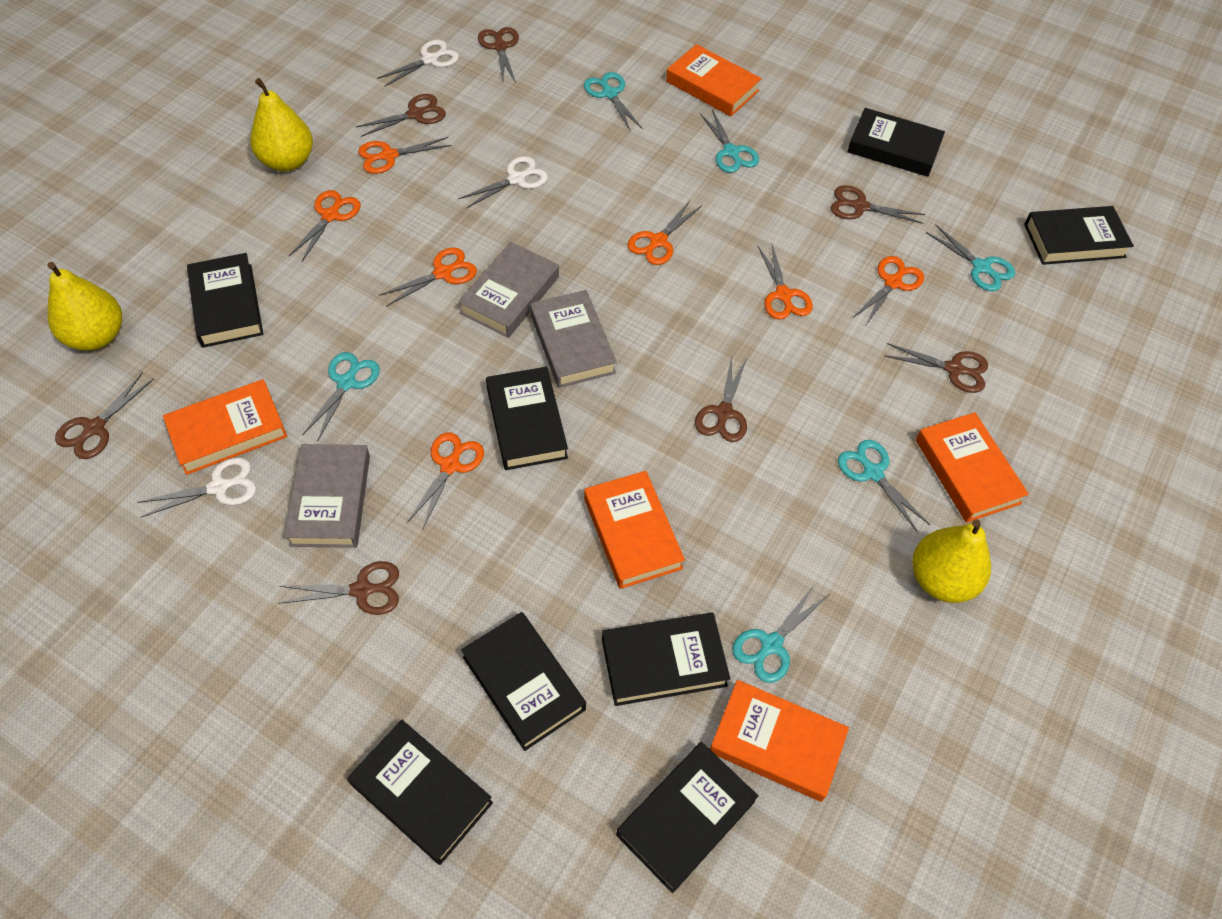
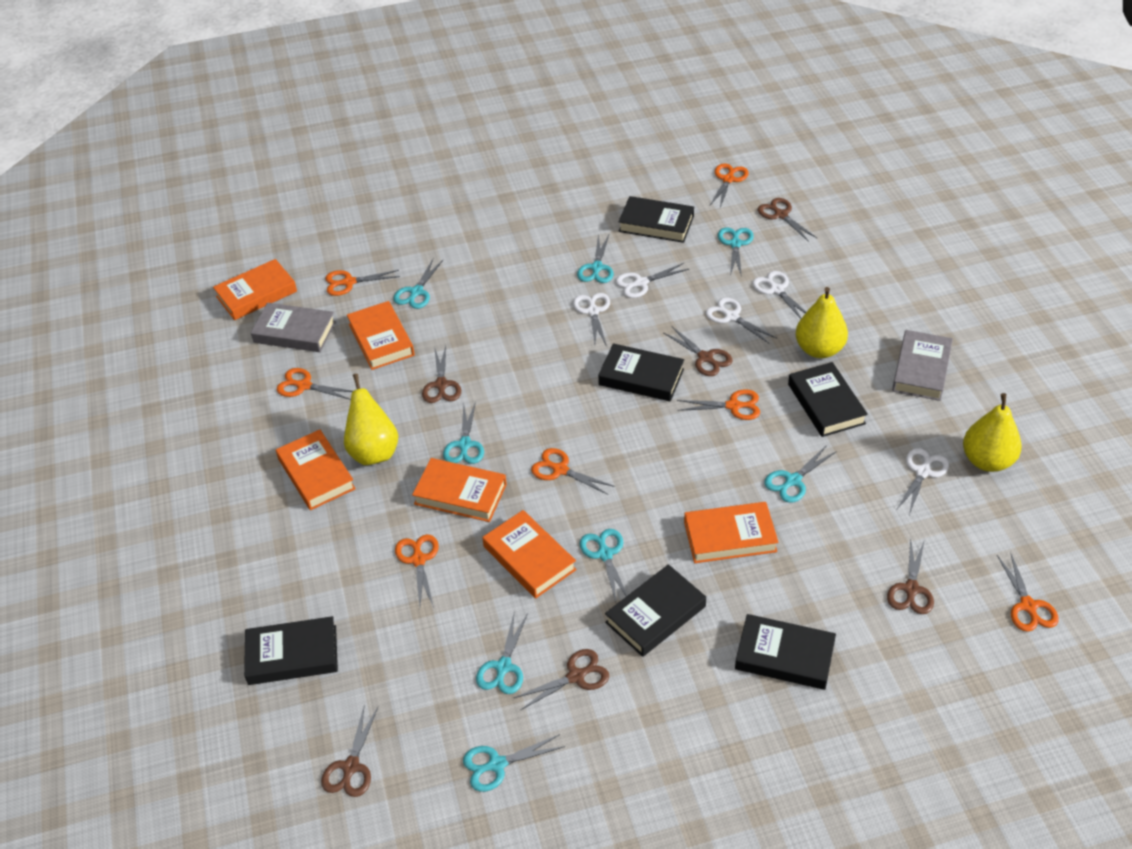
black book: [187,253,263,348] [347,720,493,865] [461,612,586,751] [486,367,568,470] [602,612,730,706] [616,742,758,893] [847,108,945,177] [1024,206,1134,265] = 8 -> [244,616,338,685] [598,343,684,402] [605,564,706,657] [618,196,694,243] [735,614,836,690] [788,362,868,437] = 6
brown scissors: [55,372,154,459] [278,561,399,615] [356,94,446,137] [478,27,519,83] [695,356,747,442] [831,185,925,224] [885,343,988,393] = 7 -> [321,707,378,797] [422,346,461,403] [514,649,609,710] [663,327,733,376] [758,198,817,242] [887,537,934,614] = 6
grey book: [284,444,370,548] [458,242,559,338] [530,290,617,388] = 3 -> [251,303,336,352] [892,330,953,401] = 2
orange book: [163,379,287,475] [584,471,685,589] [666,44,762,116] [710,680,849,802] [916,412,1029,523] = 5 -> [213,259,297,320] [276,430,356,510] [347,301,415,370] [412,458,507,522] [483,510,577,598] [684,502,779,563] = 6
turquoise scissors: [303,352,380,440] [584,72,643,132] [700,110,759,173] [732,584,828,683] [838,440,930,532] [926,225,1015,291] = 6 -> [393,259,443,309] [443,401,484,464] [463,734,565,792] [476,613,528,694] [577,234,614,283] [580,529,627,602] [718,227,754,277] [764,445,837,503] = 8
white scissors: [137,457,257,518] [377,40,459,87] [458,156,548,209] = 3 -> [573,293,610,347] [616,263,689,298] [706,298,776,344] [752,271,806,319] [897,448,949,515] = 5

